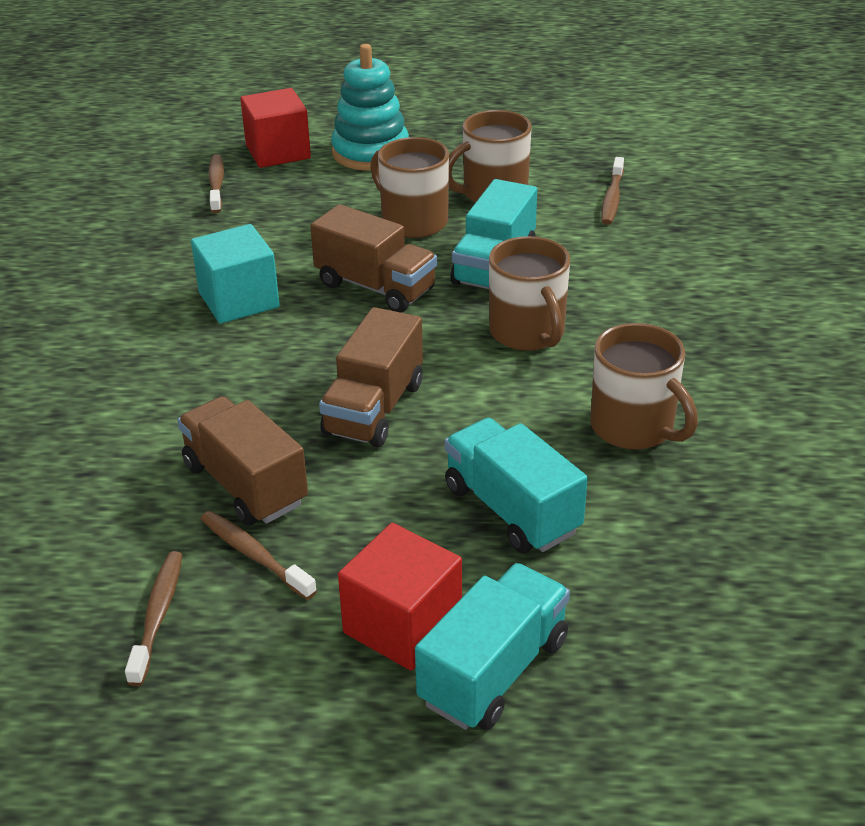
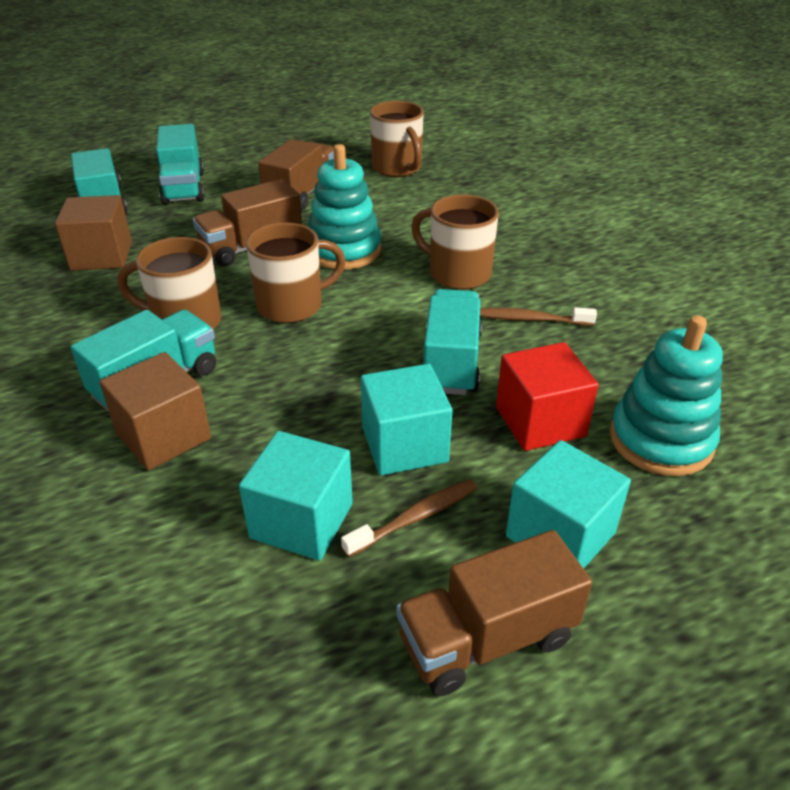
brown cube: none = 0 -> [55,195,132,271] [99,352,211,470] = 2
brown toothbrush: [125,551,182,686] [201,511,317,600] [209,154,224,213] [601,157,624,225] = 4 -> [341,479,477,557] [480,307,597,326] = 2
red cube: [240,88,311,168] [338,523,462,670] = 2 -> [496,342,599,451] = 1
turquoise cube: [191,224,280,324] = 1 -> [239,431,353,560] [361,364,452,475] [506,440,631,569] = 3
turquoise stacking toy: [331,44,409,170] = 1 -> [308,144,382,270] [610,316,723,476] = 2
turquoise truck: [415,563,570,730] [445,418,588,553] [450,179,537,289] = 3 -> [71,148,127,215] [71,310,216,412] [156,124,205,205] [422,289,482,395] = 4

